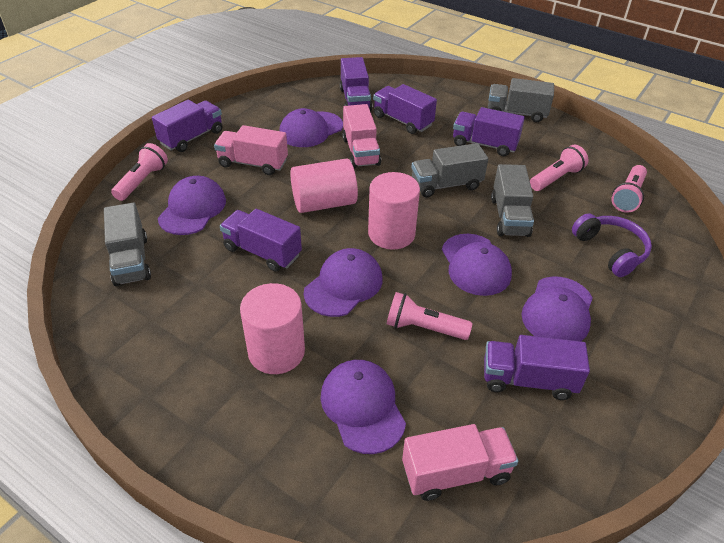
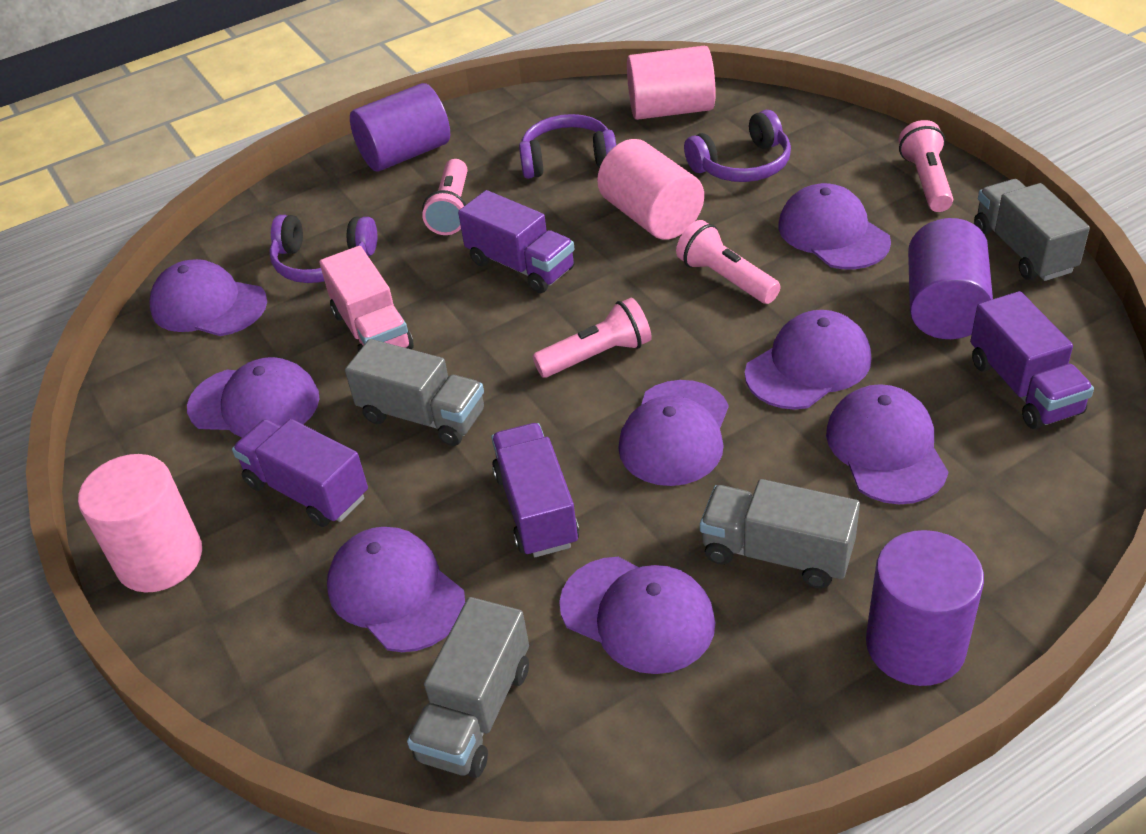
pink truck: [214,125,288,175] [342,104,381,168] [402,424,518,501] = 3 -> [319,246,414,352] = 1
purple cap: [158,176,226,235] [279,108,343,147] [304,248,383,317] [320,360,406,454] [442,234,512,296] [521,276,593,341] = 6 -> [150,259,267,336] [187,357,319,437] [327,527,465,652] [559,557,715,674] [618,380,729,486] [745,310,871,410] [778,183,891,269] [826,384,948,504] = 8
purple cylinder: none = 0 -> [350,83,450,171] [866,530,984,686] [908,218,993,339] = 3
purple headphones: [572,213,652,277] = 1 -> [269,215,377,283] [519,114,616,179] [684,110,791,182] = 3
purple truck: [152,100,222,152] [220,209,302,272] [340,57,372,112] [373,84,437,134] [453,107,525,156] [484,335,590,400] = 6 -> [232,419,368,527] [458,190,575,293] [491,423,579,557] [970,291,1094,429] = 4

